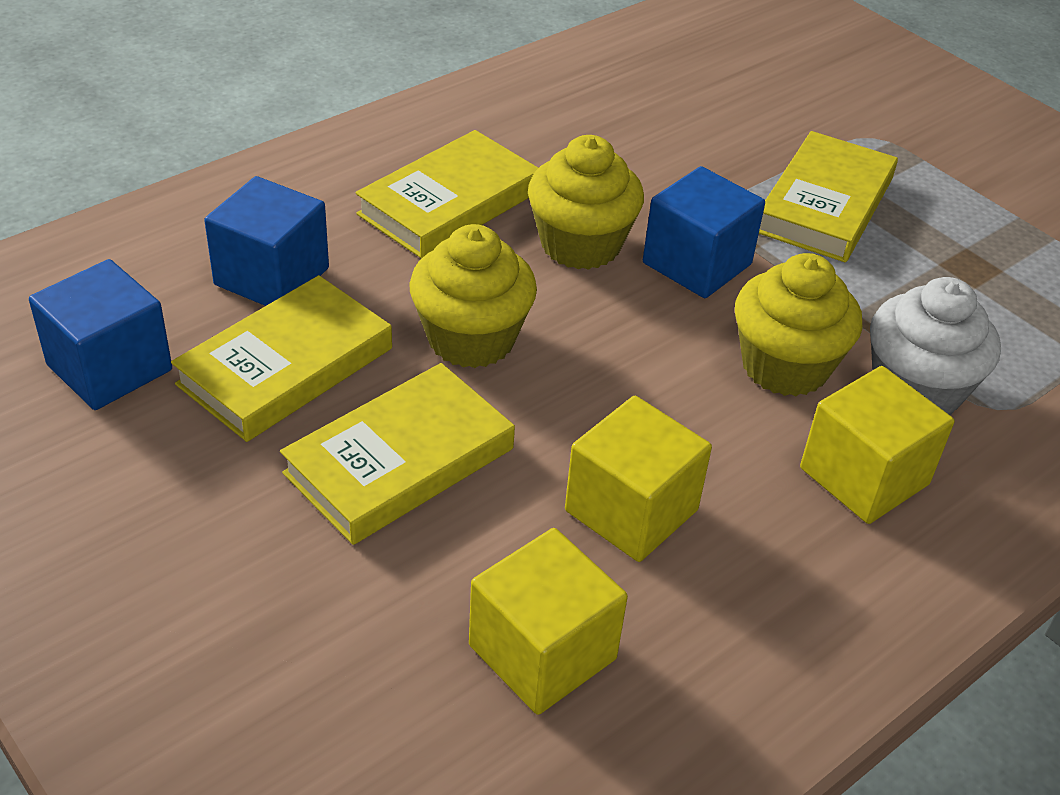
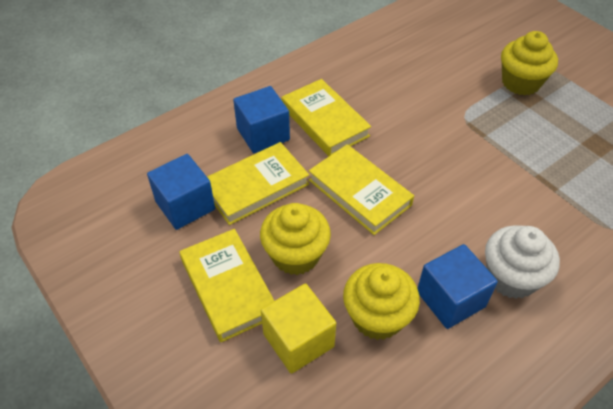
yellow cube: [469,528,628,715] [565,396,712,562] [800,366,955,524] = 3 -> [261,283,336,374] = 1

